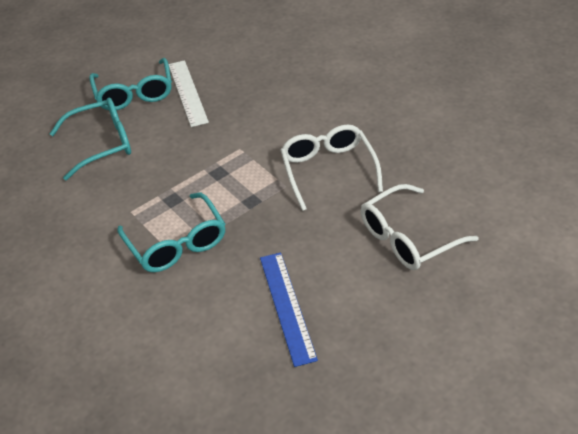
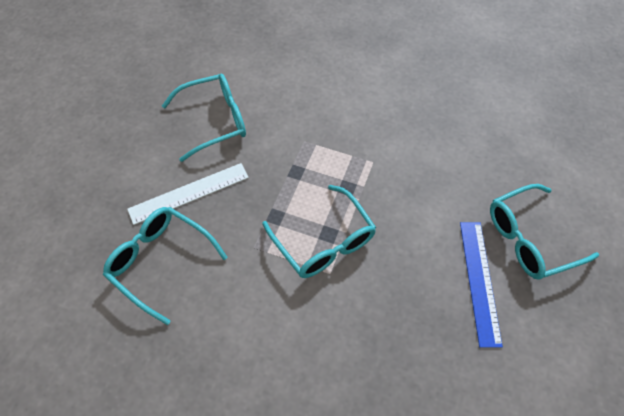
turquoise glasses: [49,98,131,180] [89,58,172,110] [117,193,225,272] = 3 -> [103,207,228,325] [162,74,246,162] [262,185,376,278] [490,184,600,280] = 4
white glasses: [280,124,383,211] [361,184,479,270] = 2 -> none = 0

